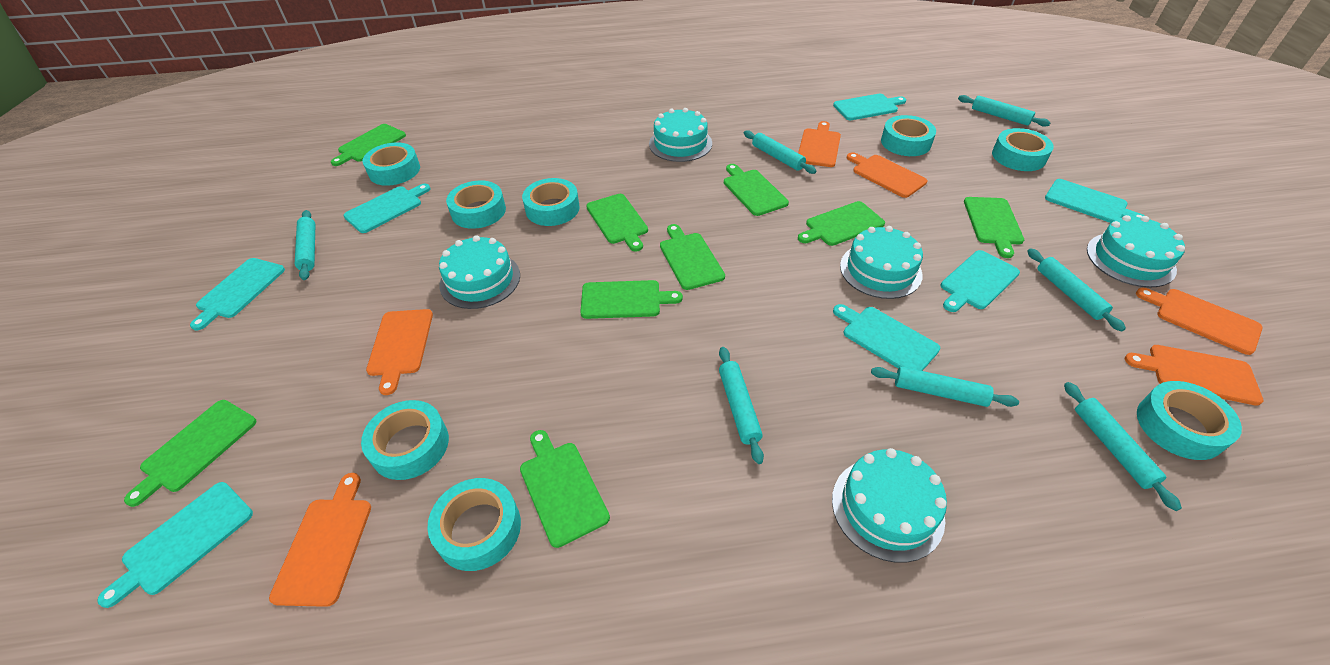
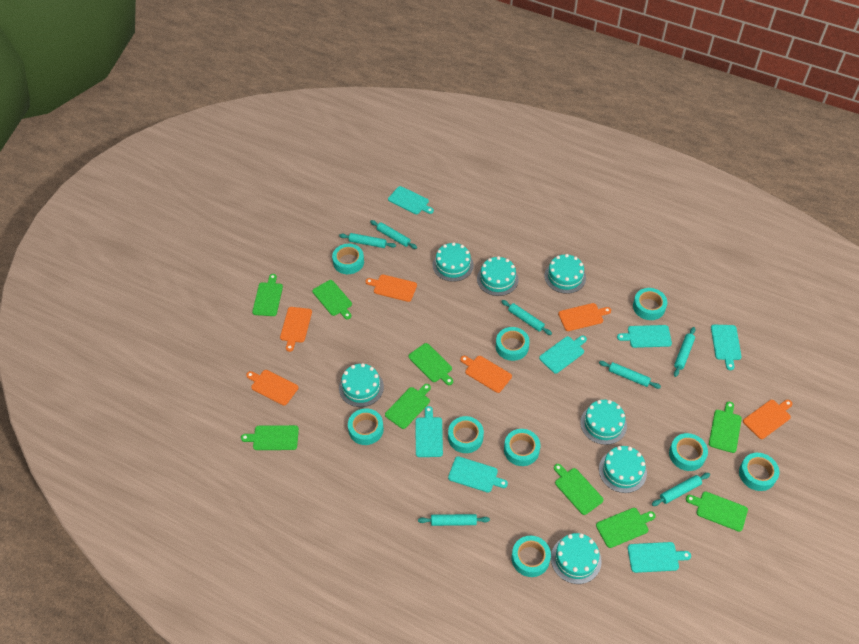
turquoise cake: [439,235,520,309] [649,108,712,162] [832,448,947,563] [840,226,923,299] [1087,215,1185,288] = 5 -> [339,363,384,407] [433,242,474,282] [477,256,519,296] [544,254,586,294] [551,533,602,584] [580,400,627,445] [599,446,647,493] = 7
turquoise tape: [361,400,449,480] [362,142,420,186] [427,478,521,571] [446,181,506,229] [522,178,580,226] [881,115,936,156] [992,128,1054,171] [1137,381,1242,460] = 8 -> [332,244,364,274] [348,408,384,445] [448,416,484,453] [496,327,530,361] [504,429,540,466] [512,536,551,577] [633,288,667,320] [669,433,708,471] [739,453,779,491] = 9

